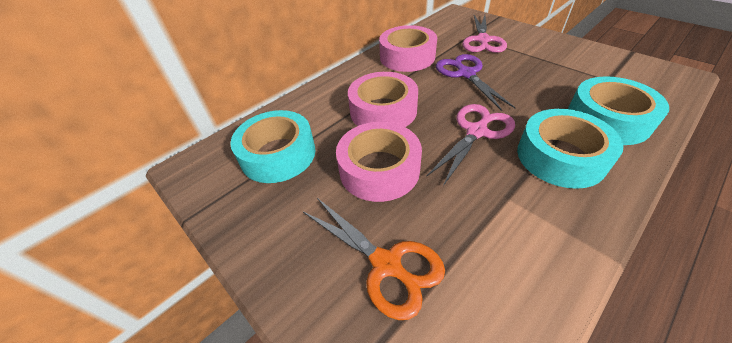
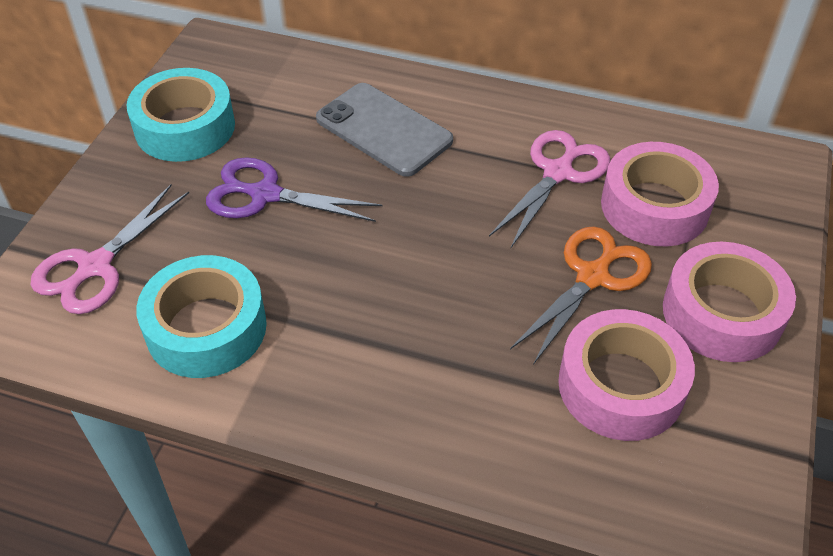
grey phone: none = 0 -> [316,83,453,177] = 1
turquoise tape: [230,110,315,183] [517,109,624,189] [568,76,669,145] = 3 -> [127,68,235,162] [136,255,267,378] = 2

